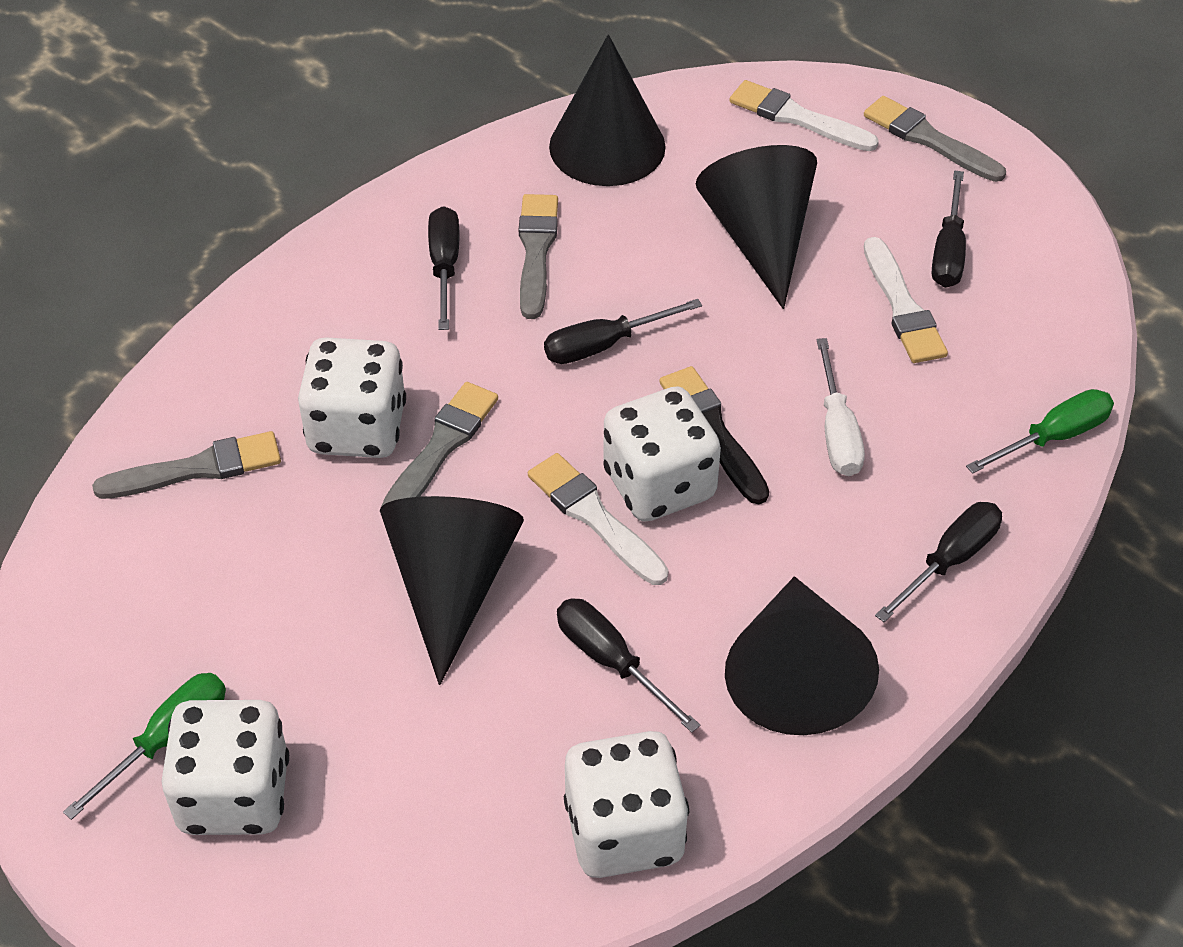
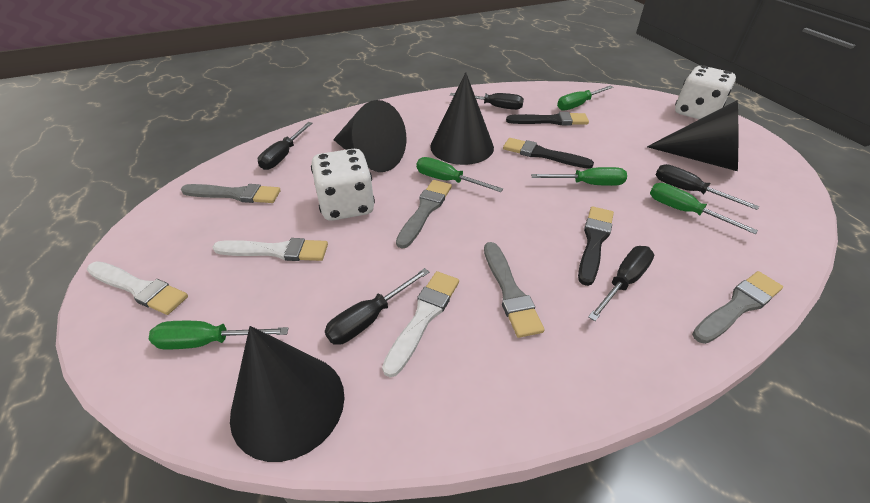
black brush: [659,366,769,504] = 1 -> [503,138,594,169] [506,112,589,125] [578,206,614,286] = 3
green screwdriver: [63,673,226,820] [966,389,1114,474] = 2 -> [149,321,288,349] [417,157,503,192] [531,167,627,186] [557,85,614,111] [650,183,758,234] = 5
white dice: [161,700,289,835] [298,337,406,458] [564,731,689,878] [603,386,721,522] = 4 -> [311,149,375,221] [675,66,736,119] = 2
white screwdriver: [817,338,865,476] = 1 -> none = 0

